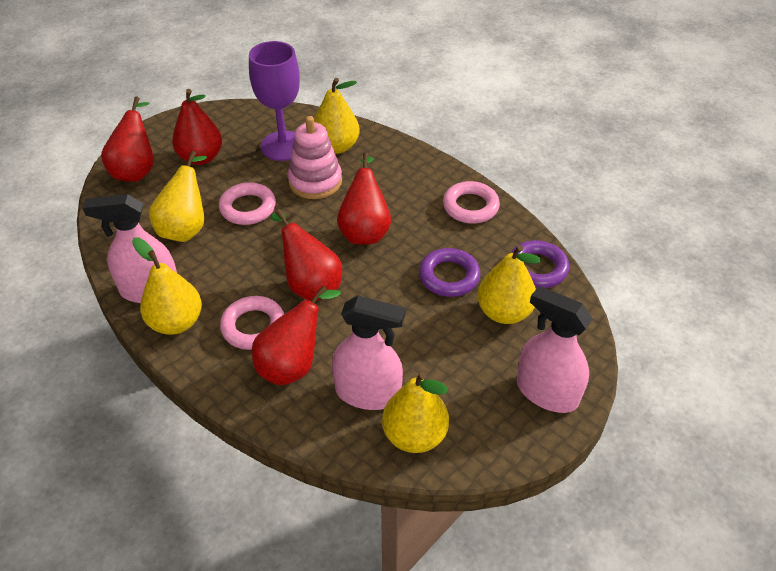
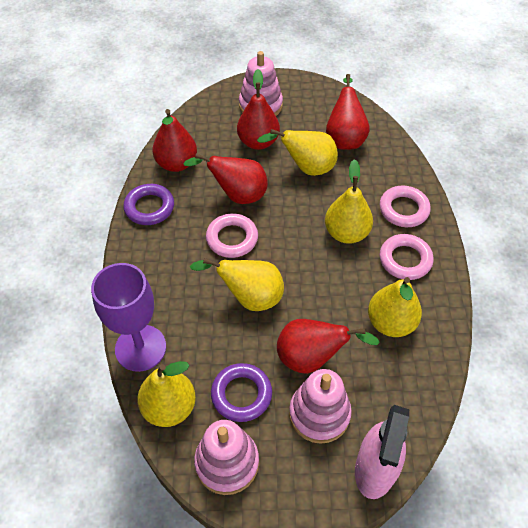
pink spray bottle: [83,194,177,303] [332,296,406,410] [517,286,593,413] = 3 -> [355,405,409,499] = 1
pink stacking toy: [288,116,342,199] = 1 -> [194,420,259,495] [239,51,283,116] [289,369,352,444] = 3

